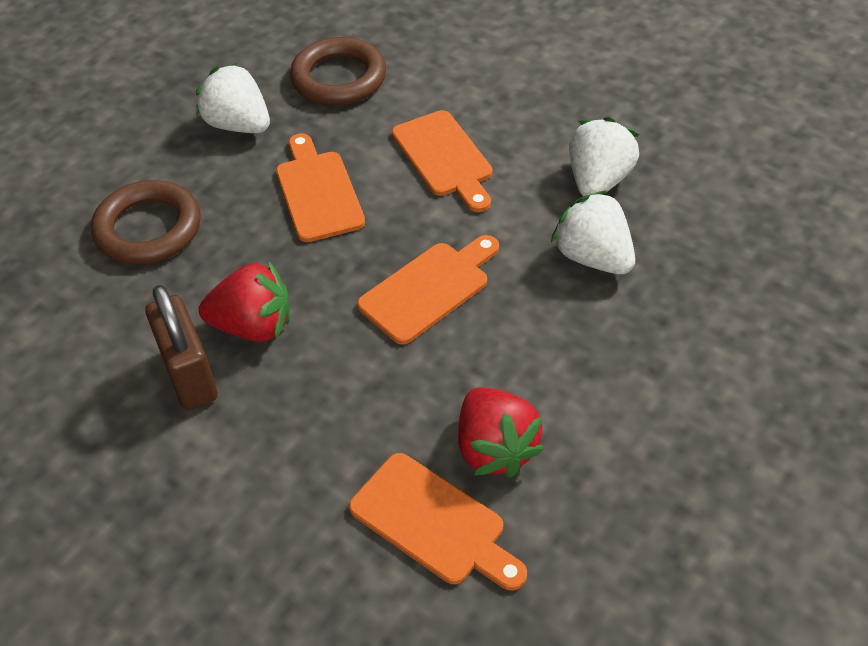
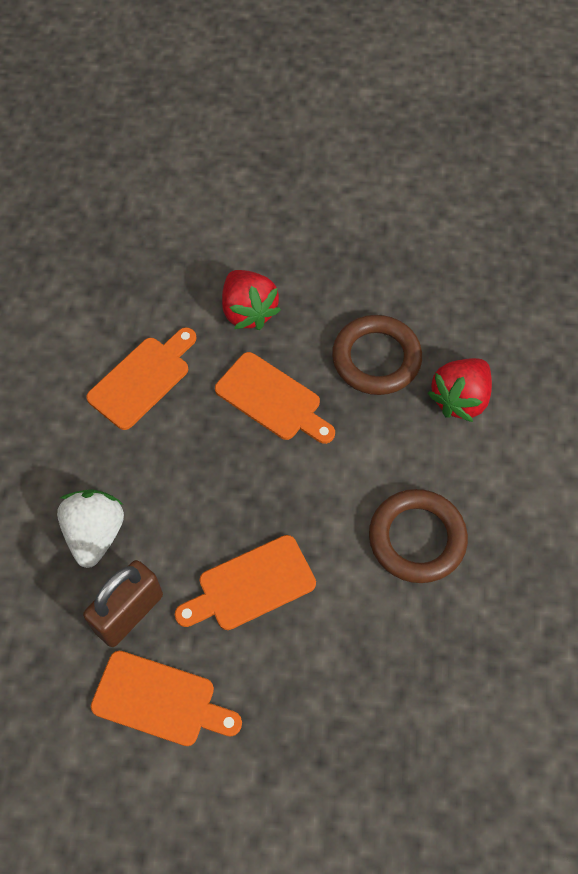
white strawberry: [196,63,270,133] [551,190,635,274] [569,117,639,196] = 3 -> [57,489,124,568] = 1

